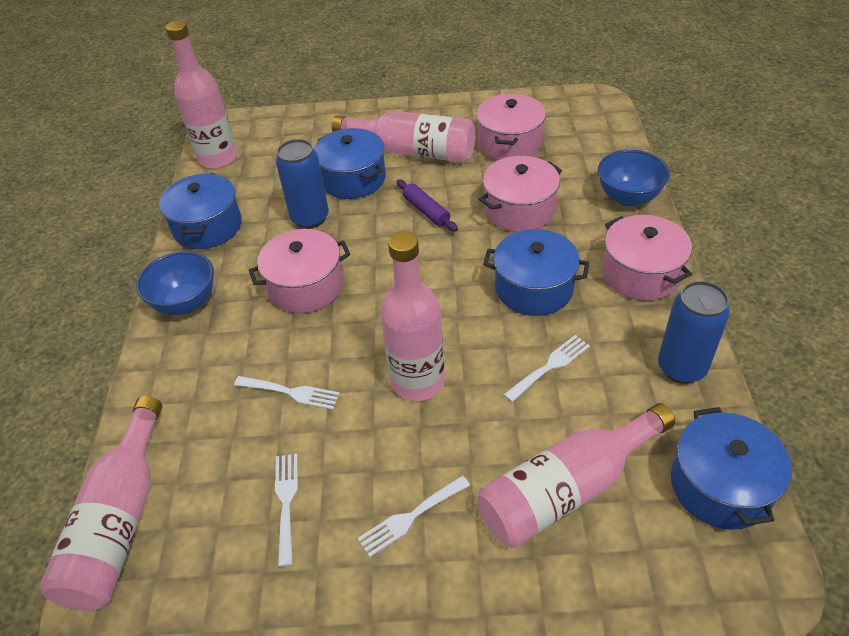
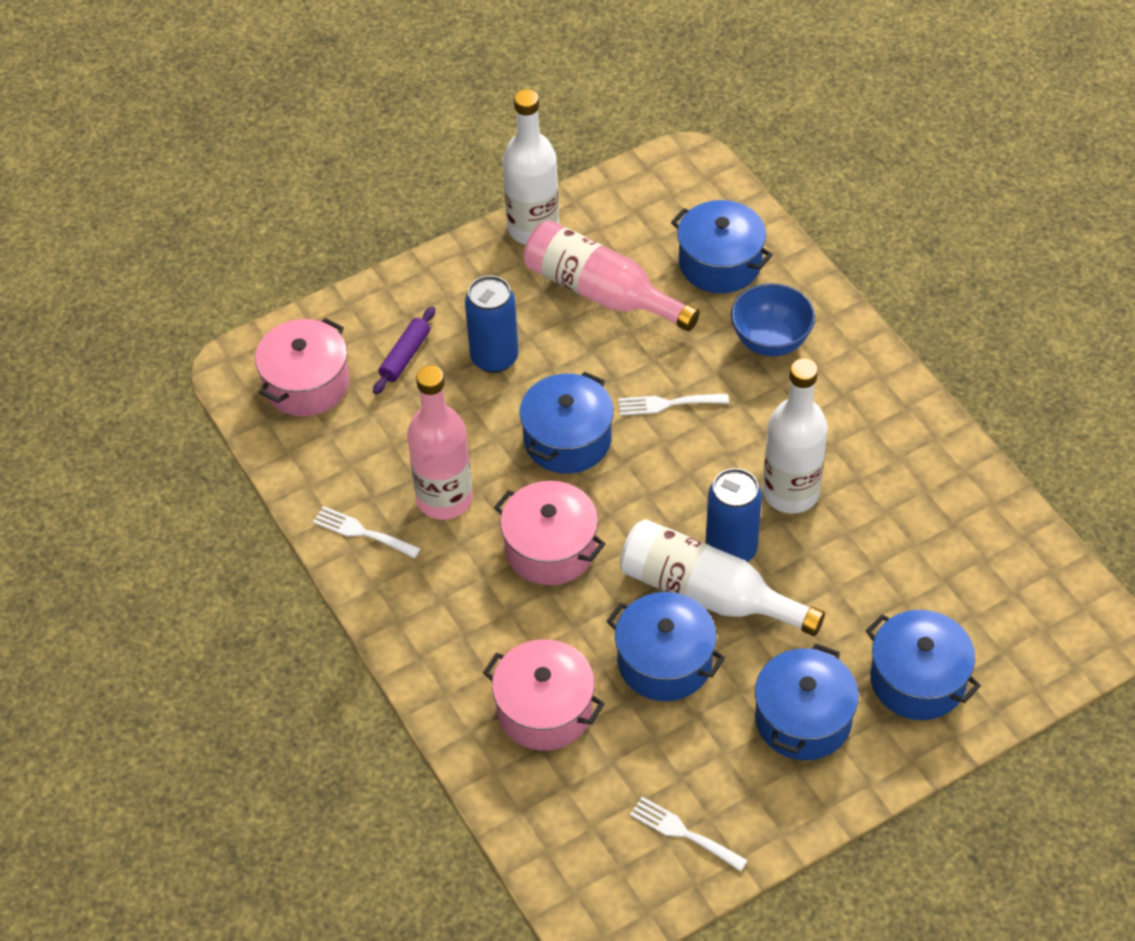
blue bowl: [136,251,214,315] [598,150,670,206] = 2 -> [731,283,815,356] = 1
blue pot: [159,173,242,249] [313,128,386,199] [483,229,589,316] [671,407,792,530] = 4 -> [519,372,614,474] [607,592,725,701] [671,200,773,293] [755,643,859,760] [866,610,981,720] = 5
pink bottle: [40,396,162,610] [165,21,237,169] [332,111,475,162] [380,231,445,401] [477,403,675,548] = 5 -> [407,365,473,520] [524,220,700,331] = 2
pink pot: [249,229,351,313] [476,94,546,160] [479,156,562,232] [602,215,692,301] = 4 -> [255,318,349,417] [483,639,605,750] [494,481,605,585] = 3
white bottle: none = 0 -> [503,89,559,245] [620,519,825,636] [763,358,828,513] = 3
white fork: [234,376,340,410] [275,454,298,567] [357,476,470,557] [504,335,590,402] = 4 -> [313,506,421,558] [618,394,729,416] [630,797,748,872] = 3

